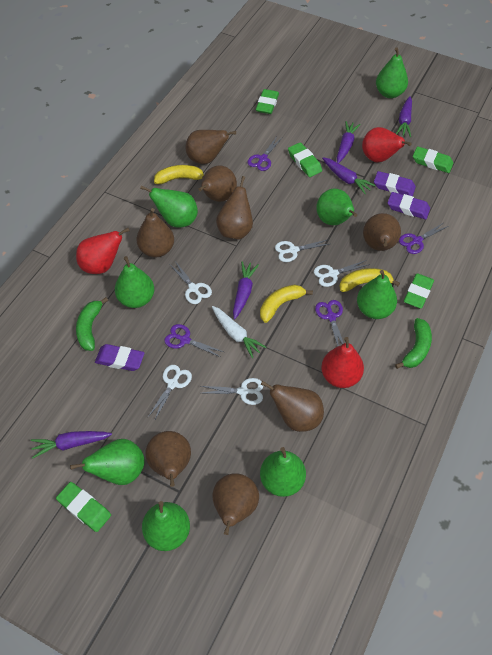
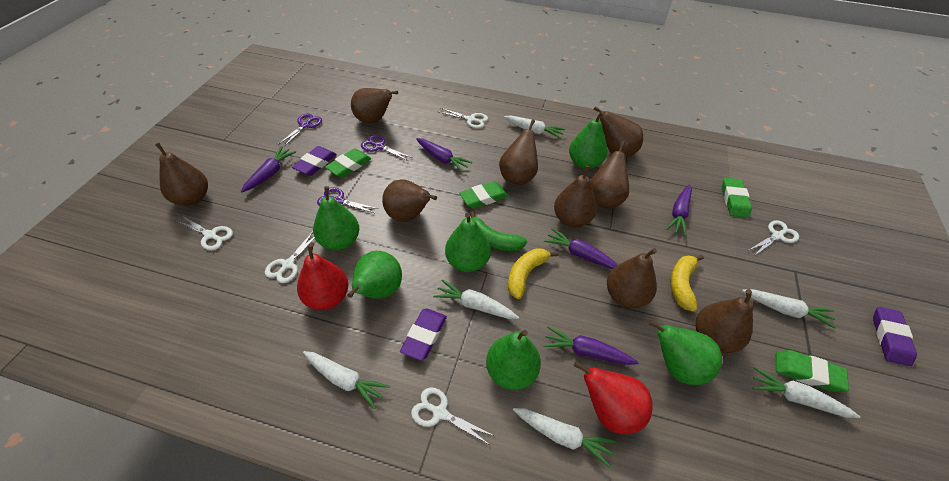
brown pear: [137,208,174,257] [145,431,191,487] [185,130,236,164] [199,165,237,202] [212,473,259,535] [216,176,253,240] [261,381,324,432] [363,213,401,251] = 8 -> [155,143,208,206] [351,88,398,124] [382,179,437,222] [499,119,538,185] [554,165,597,228] [590,141,629,209] [593,106,643,157] [607,248,657,308] [696,290,753,353] = 9
green banana: [76,297,108,351] [395,318,432,369] = 2 -> [469,211,527,251] = 1
green eraser: [56,482,111,532] [256,89,279,114] [288,142,322,177] [404,273,434,309] [413,146,454,173] = 5 -> [325,148,371,178] [459,181,508,209] [722,178,752,218] [776,350,849,392] = 4
green pear: [70,439,145,485] [115,256,154,308] [140,185,198,227] [142,501,190,551] [260,447,306,497] [316,188,357,225] [357,270,397,319] [376,47,408,98] = 8 -> [313,186,359,251] [347,251,402,299] [445,213,491,272] [486,330,541,390] [569,111,607,169] [648,320,722,385] = 6
purple scissors: [164,324,224,357] [247,138,282,171] [315,300,344,346] [399,223,448,254] = 4 -> [278,113,322,147] [317,187,378,213] [361,135,412,161] = 3
red pear: [76,228,130,274] [321,337,364,388] [362,127,412,162] = 3 -> [297,244,348,310] [573,361,653,434] = 2
white carrot: [212,306,266,358] = 1 -> [303,351,389,409] [433,280,519,319] [504,115,565,139] [513,408,616,468] [742,289,836,329] [753,367,860,418] = 6
yellow banana: [154,165,204,184] [260,285,313,323] [339,268,400,292] = 3 -> [508,248,558,299] [670,254,704,312] = 2

